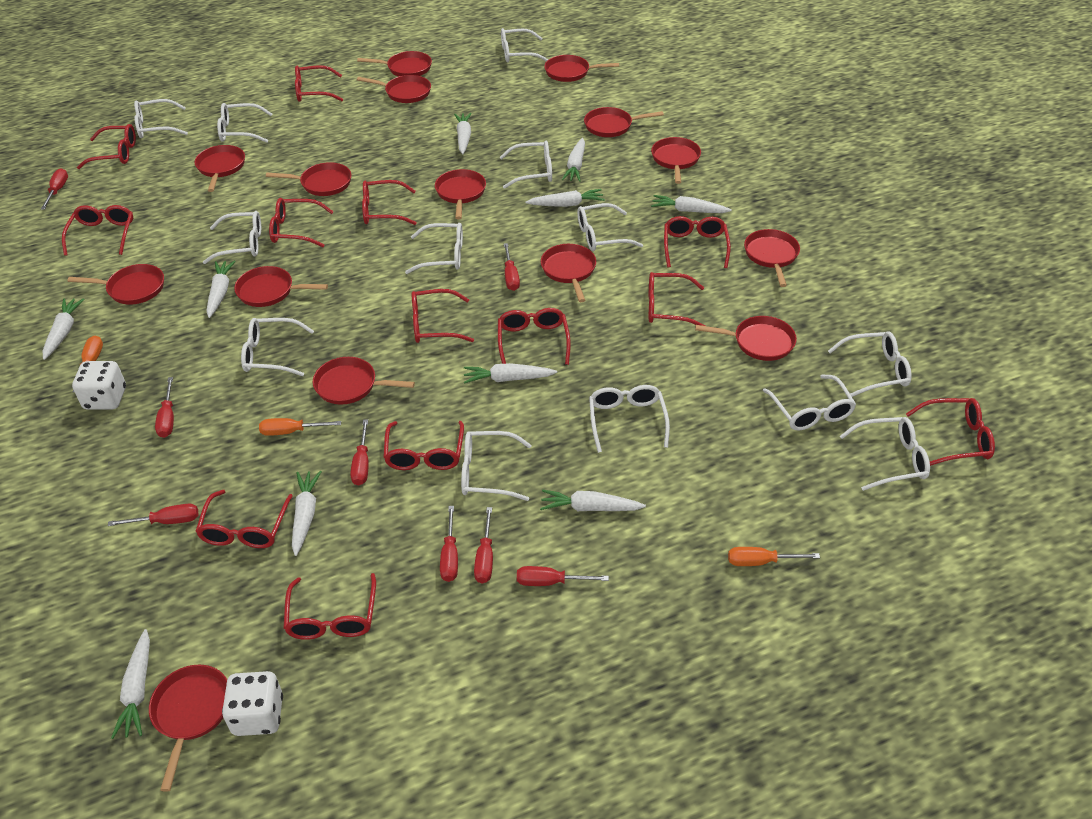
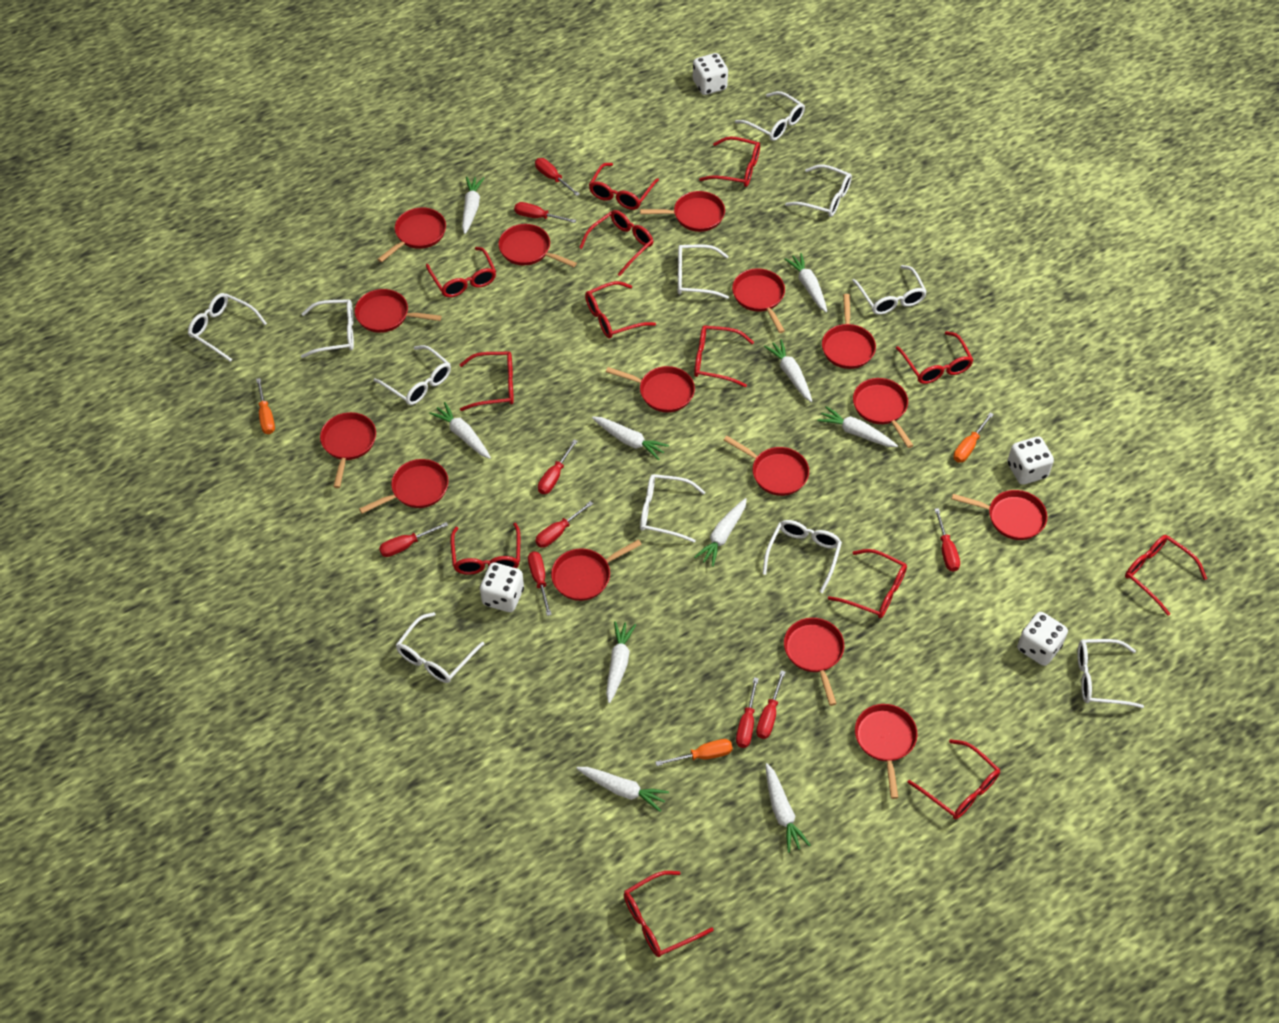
red screwdriver: [41,168,68,210] [108,504,199,526] [155,377,174,438] [350,419,369,485] [440,506,458,582] [474,507,493,583] [504,243,520,291] [517,566,609,586] = 8 -> [379,522,448,557] [514,202,576,223] [528,551,552,616] [535,158,579,196] [535,501,593,548] [538,439,578,494] [736,677,759,748] [756,670,785,739] [934,508,960,572] = 9
white dice: [72,361,126,410] [222,671,283,736] = 2 -> [480,563,524,612] [693,53,728,95] [1007,437,1054,485] [1017,612,1068,666] = 4
white glasses: [134,99,188,138] [203,211,261,264] [217,103,272,143] [241,318,314,376] [405,223,463,274] [461,431,532,501] [500,141,552,189] [501,28,549,62] [577,203,643,251] [589,385,670,453] [763,374,856,430] [828,331,912,397] [840,417,930,491] = 13 -> [188,293,267,362] [301,299,354,358] [373,345,451,405] [396,612,484,683] [640,474,705,543] [678,245,729,299] [735,91,805,141] [762,520,842,593] [785,164,852,217] [852,265,927,315] [1078,639,1144,708] = 11

